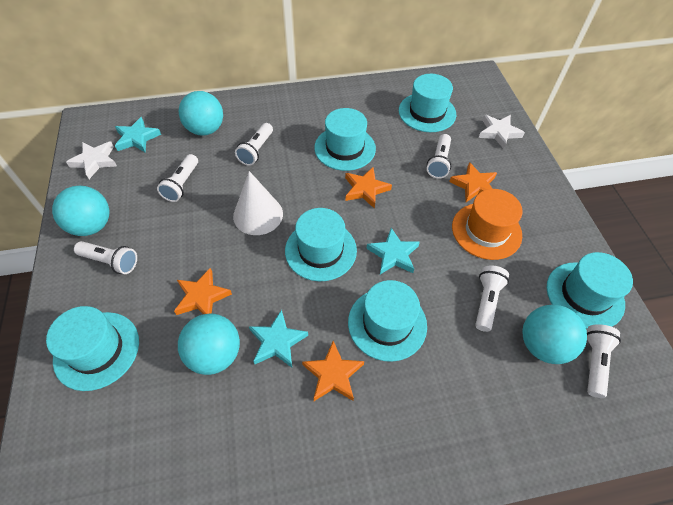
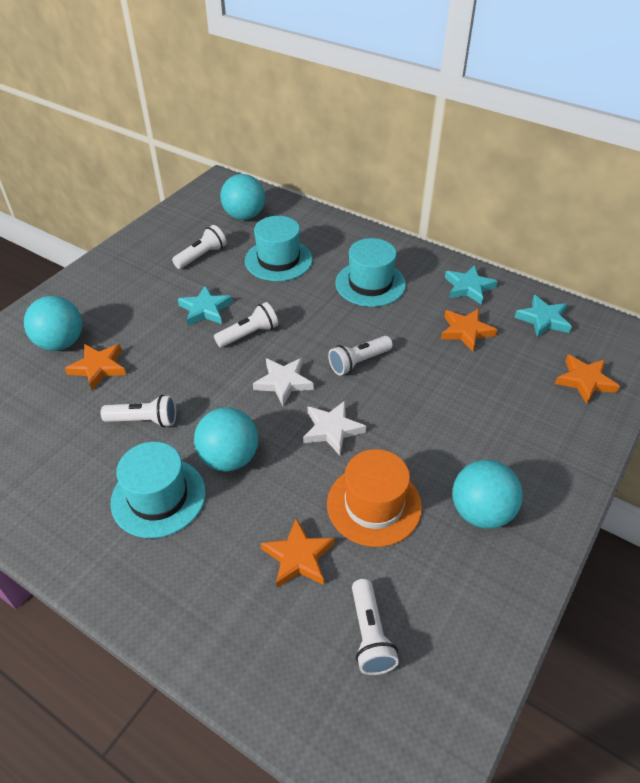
turquoise hat: [46,306,139,391] [285,208,357,281] [314,108,376,171] [348,280,427,362] [399,74,456,132] [547,252,633,329] = 6 -> [110,442,206,538] [245,216,313,281] [335,238,406,307] = 3
white cone: [233,171,283,235] = 1 -> none = 0
white flashlight: [74,241,137,274] [157,154,198,202] [235,123,273,166] [427,134,451,179] [475,265,509,332] [587,324,621,398] = 6 -> [101,395,176,427] [172,225,227,269] [214,302,278,348] [328,336,393,375] [352,579,399,675] = 5

